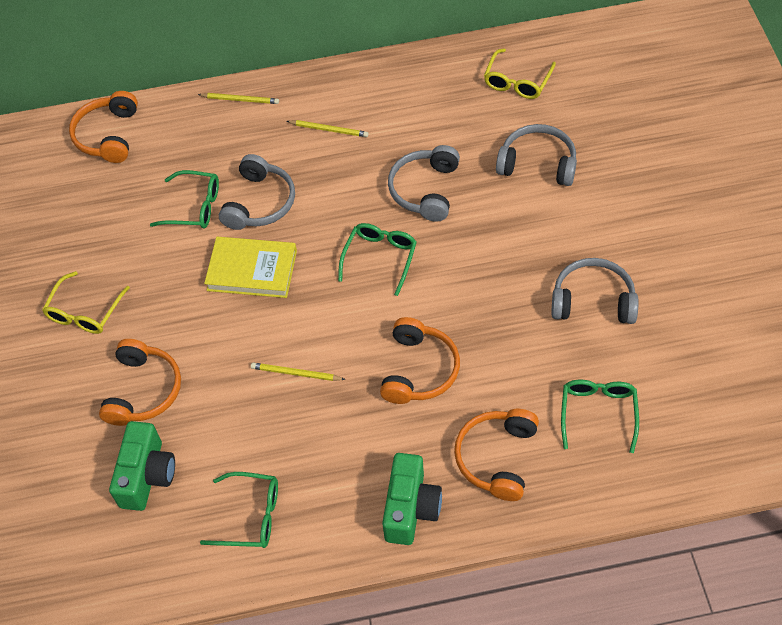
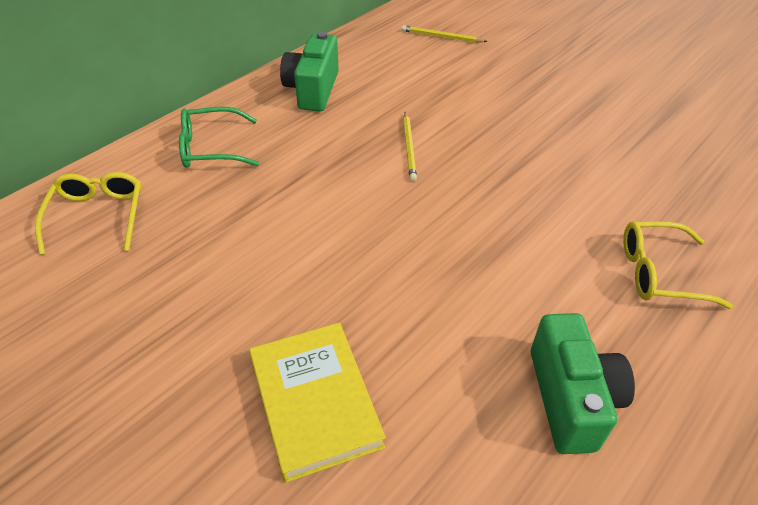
green glasses: [150,170,219,228] [200,472,278,548] [338,223,417,296] [561,380,639,453] = 4 -> [179,107,260,168] = 1
grey headphones: [219,154,295,230] [388,145,460,222] [496,124,577,186] [551,258,638,324] = 4 -> none = 0
orange headphones: [69,91,138,163] [99,339,181,426] [380,317,460,404] [454,409,539,501] = 4 -> none = 0
yellow pencil: [198,93,279,104] [251,363,346,381] [287,120,368,137] = 3 -> [401,25,488,43] [403,111,417,181] = 2

